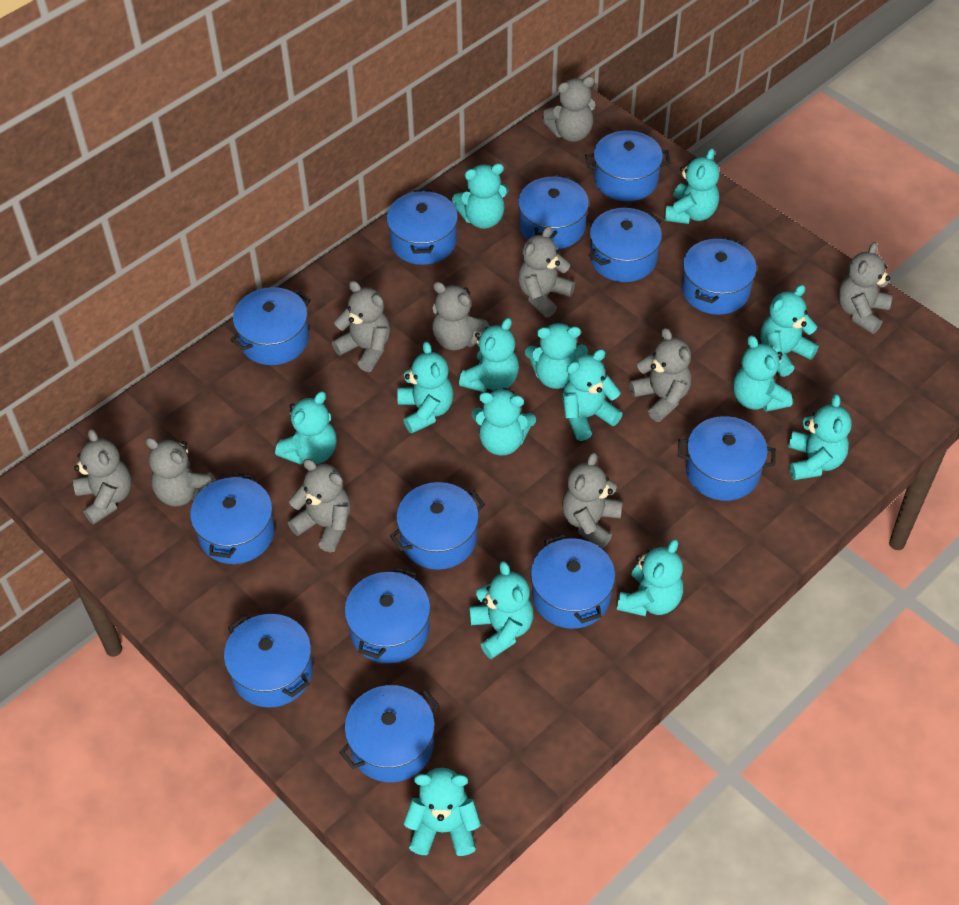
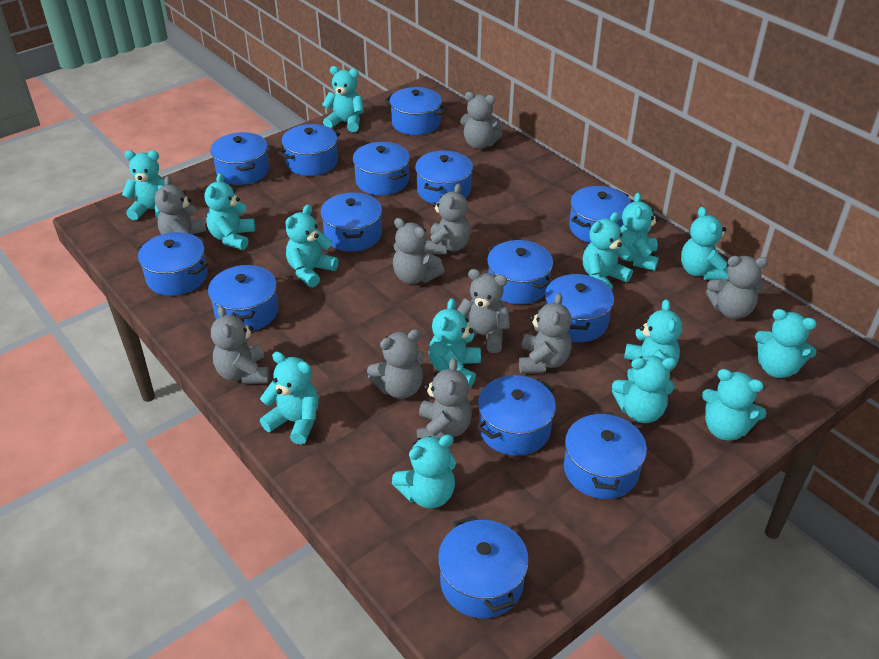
blue pot: [190,473,275,564] [224,614,313,708] [230,287,311,365] [339,685,440,782] [345,567,430,664] [387,190,458,265] [390,482,485,570] [518,175,589,249] [531,534,615,629] [585,131,671,201] [588,208,662,282] [678,416,776,501] [682,237,757,315] = 13 -> [137,232,208,296] [208,264,279,331] [211,132,269,185] [279,124,340,176] [320,192,382,252] [353,142,410,195] [385,87,447,135] [415,151,473,204] [438,516,529,618] [477,375,556,456] [487,240,553,304] [545,273,614,342] [564,411,647,499] [569,186,631,243] = 14

